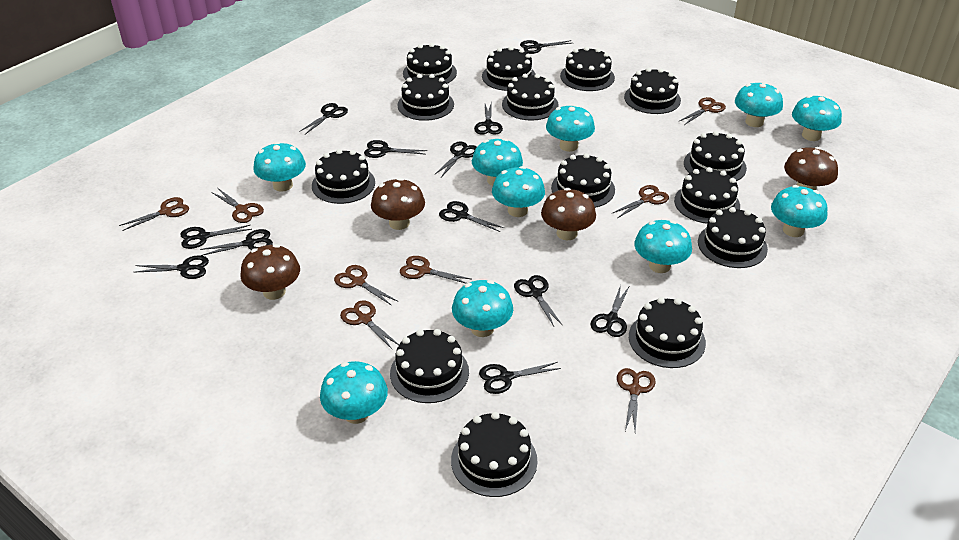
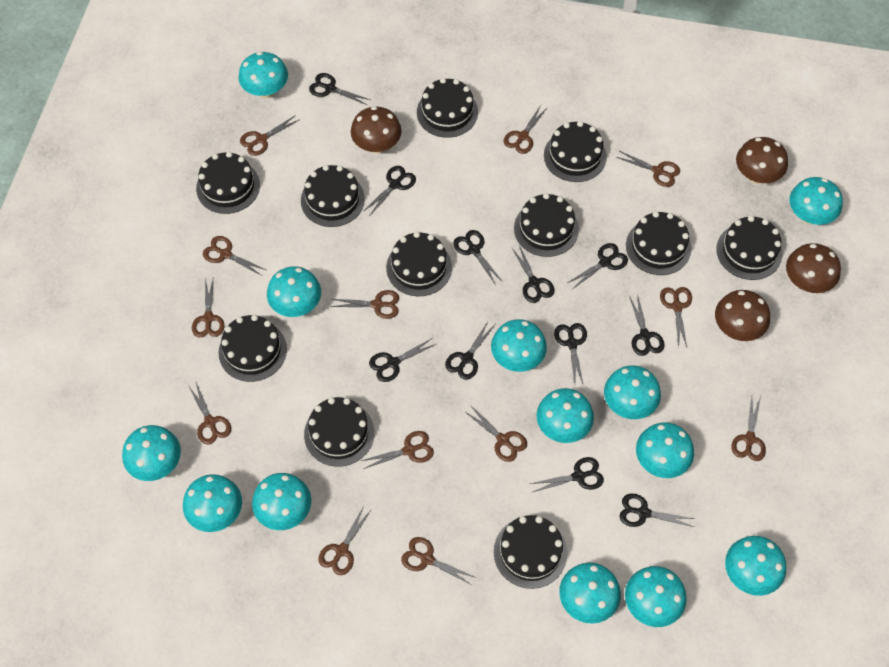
black cake: [312,149,375,204] [390,329,469,403] [398,74,454,121] [403,43,457,84] [451,412,538,497] [482,46,536,91] [502,74,559,121] [551,153,615,208] [560,47,615,91] [624,68,681,114] [629,297,706,368] [674,167,740,224] [684,131,747,181] [698,207,768,268] = 14 -> [196,152,260,214] [218,315,287,382] [301,165,365,227] [304,397,375,467] [386,232,452,296] [417,78,478,138] [494,515,567,589] [514,193,579,257] [544,121,607,182] [626,211,691,275] [716,216,782,280] = 11
black scissors: [134,255,209,279] [180,225,252,249] [200,229,273,256] [299,103,348,134] [364,140,428,158] [434,142,477,177] [439,201,504,232] [474,102,503,135] [479,362,561,394] [514,275,563,326] [520,40,572,54] [591,285,629,337] = 12 -> [309,73,370,105] [364,166,416,215] [369,338,436,382] [445,320,495,380] [453,230,503,285] [512,245,554,303] [530,457,604,492] [554,323,587,386] [568,243,628,288] [619,494,695,527] [629,294,665,356] = 11
brown scissors: [119,197,189,231] [211,188,264,223] [334,265,397,306] [340,300,399,350] [400,256,471,283] [611,185,669,218] [617,368,656,432] [680,97,726,125] = 8 -> [188,383,231,445] [192,278,224,338] [203,236,266,276] [240,115,300,156] [318,506,372,575] [330,290,399,319] [361,431,434,469] [401,537,476,585] [464,405,527,462] [503,105,548,154] [616,151,680,187] [660,287,692,347] [731,396,766,461] = 13
turquoise mushroom: [253,142,306,192] [320,361,388,424] [452,280,513,337] [472,138,523,186] [492,166,545,217] [546,105,595,152] [634,220,692,273] [735,82,783,127] [771,185,827,237] [792,95,842,141] = 10 -> [122,425,181,481] [183,474,242,532] [238,52,288,98] [252,473,311,530] [267,266,321,317] [491,319,547,372] [536,388,594,443] [559,563,621,624] [604,365,661,419] [625,566,687,627] [636,422,694,478] [725,536,786,596] [789,177,843,225] = 13

